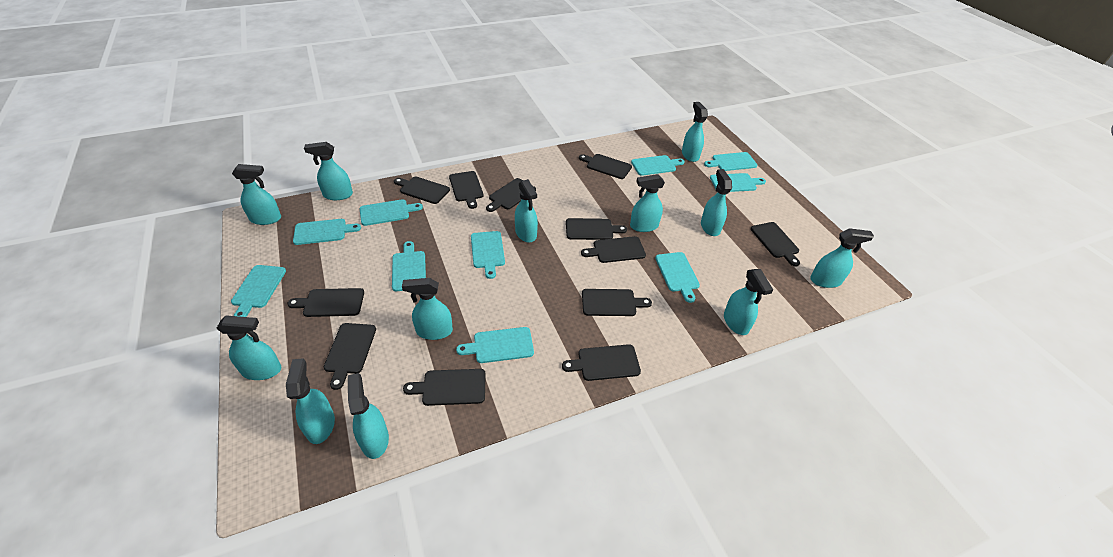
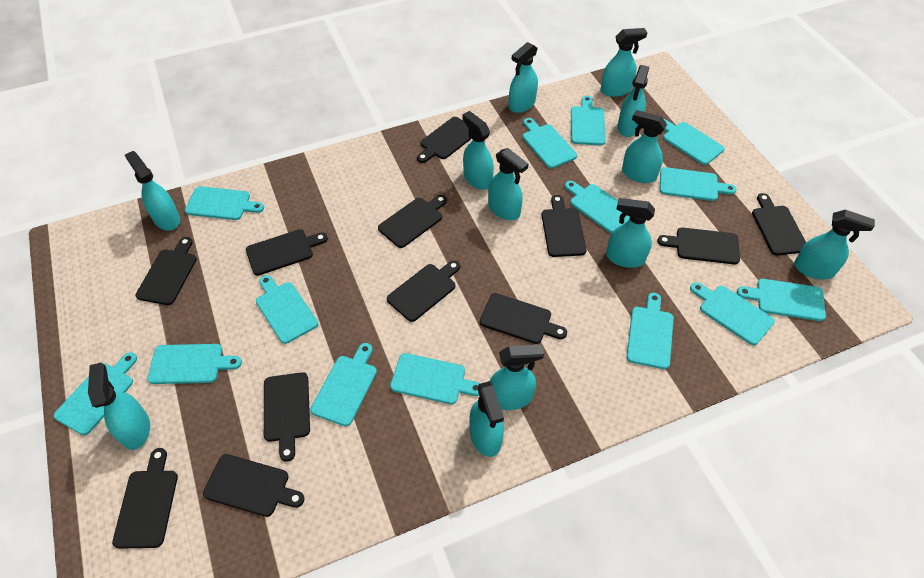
turquoise cutting board: [231,265,286,317] [293,219,361,245] [360,199,423,226] [392,241,426,291] [456,327,534,363] [471,231,505,279] [631,155,685,176] [655,252,700,303] [704,152,757,171] [710,173,766,192] = 10 -> [54,352,137,435] [147,344,242,384] [185,186,264,220] [256,275,318,344] [310,343,377,426] [390,353,481,404] [523,118,577,169] [565,181,630,233] [571,96,606,145] [626,293,674,369] [660,167,737,201] [663,119,724,165] [690,282,775,345] [737,279,826,321] = 14

